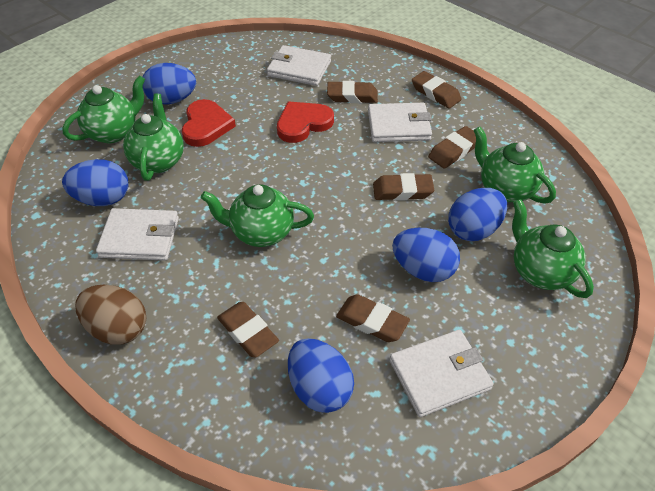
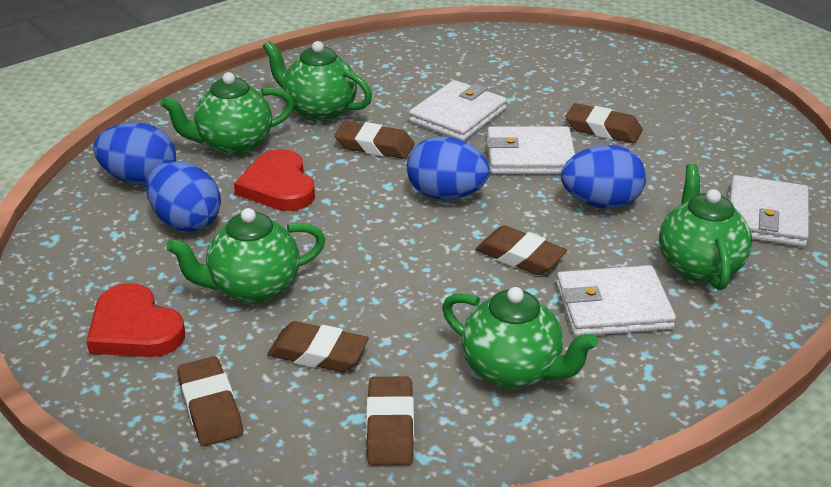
blue egg: [62,159,128,206] [143,63,196,105] [288,338,354,413] [392,228,460,282] [448,188,507,241] = 5 -> [93,123,176,185] [146,161,221,232] [407,136,490,200] [561,145,646,209] = 4
brown egg: [75,285,146,345] = 1 -> none = 0

